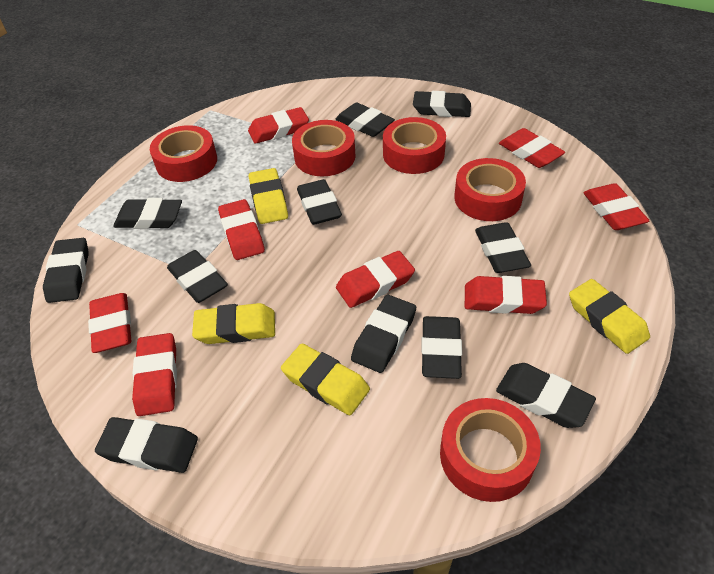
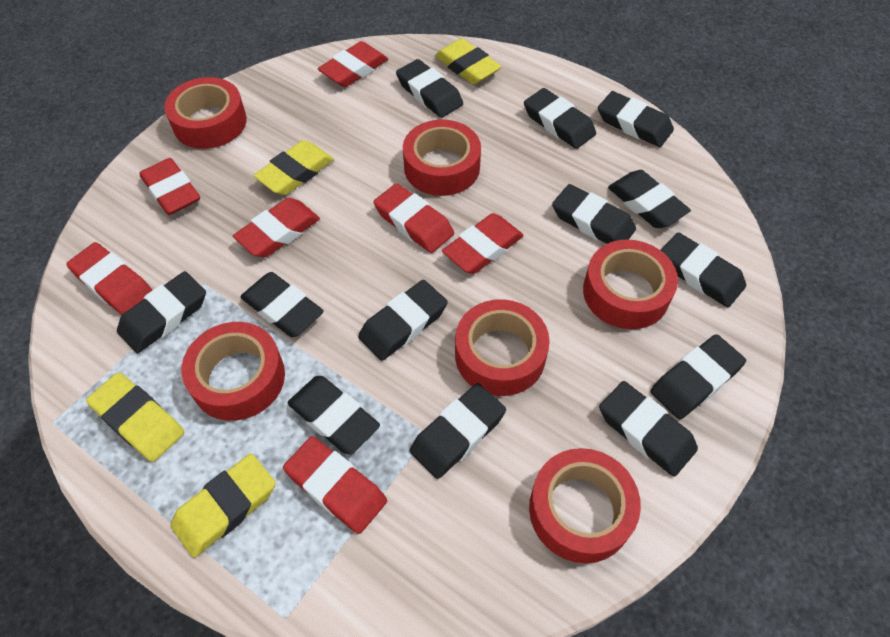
black eraser: [43,238,89,303] [95,417,198,473] [113,198,182,229] [167,250,228,303] [297,179,342,225] [335,102,395,137] [351,295,416,373] [413,91,471,117] [421,316,462,379] [475,222,531,273] [496,363,596,428] = 11 -> [117,271,206,353] [240,272,324,337] [288,376,380,455] [358,280,448,361] [396,59,463,118] [410,383,506,479] [524,88,596,149] [552,184,636,244] [598,91,674,147] [599,381,698,477] [608,170,691,228] [651,334,746,419] [661,232,746,307] = 13
red eraser: [88,293,131,353] [132,333,177,416] [218,199,265,260] [248,107,309,144] [336,251,415,308] [465,276,547,314] [499,128,565,168] [583,183,650,230] = 8 -> [66,242,152,315] [140,158,200,215] [233,198,320,257] [283,436,387,534] [318,41,388,87] [374,183,454,253] [442,213,524,274] = 7
red tape: [150,125,217,182] [292,120,356,176] [383,117,446,174] [440,398,541,502] [454,158,526,221] = 5 -> [164,77,247,149] [181,322,285,421] [403,119,481,196] [455,299,550,396] [529,448,641,563] [583,240,678,329] = 6

